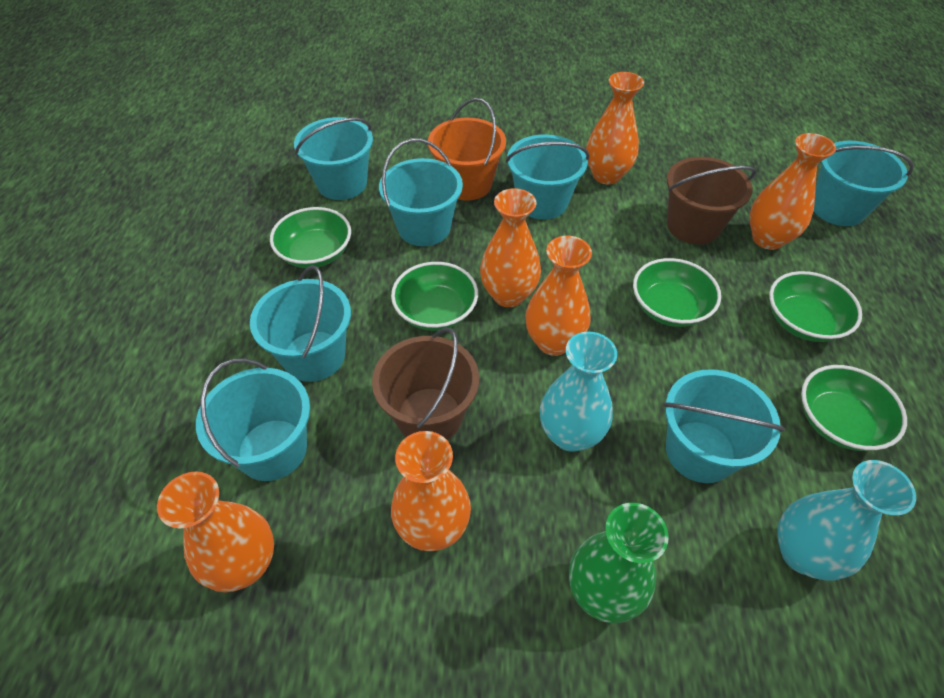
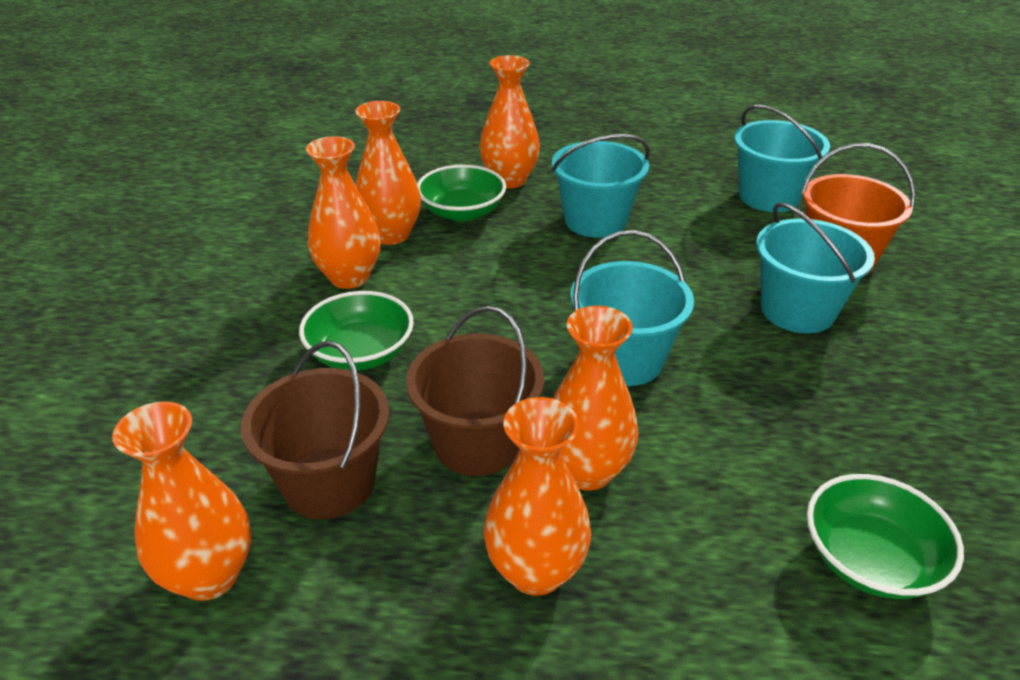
green bowl: [270,207,351,268] [391,262,478,331] [633,258,721,327] [769,271,862,342] [801,365,907,451] = 5 -> [299,291,414,371] [417,164,506,221] [807,474,964,599] = 3
green vase: [569,503,669,623] = 1 -> none = 0
turquoise bucket: [196,358,310,481] [250,265,351,382] [294,117,373,200] [379,139,463,246] [506,134,590,220] [663,369,785,483] [814,141,914,226] = 7 -> [552,134,650,238] [571,230,694,386] [734,105,830,212] [756,202,875,333] = 4
turquoise vase: [540,332,617,452] [777,460,916,580] = 2 -> none = 0

